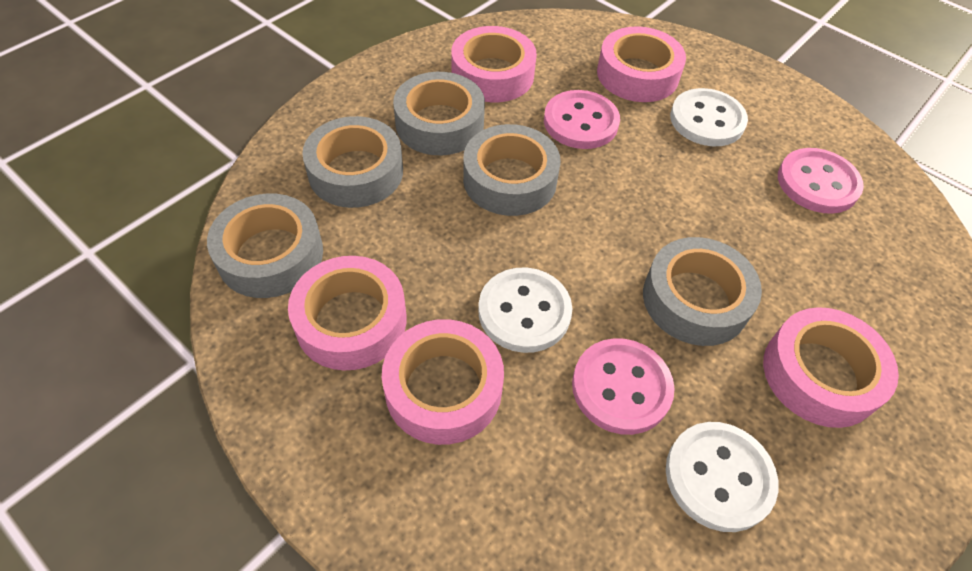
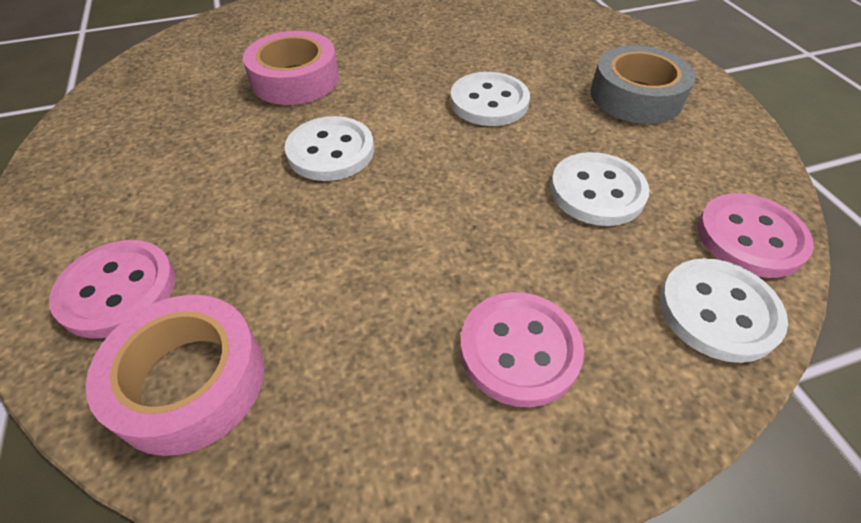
grey tape: [207,193,323,298] [302,116,403,208] [393,72,485,155] [463,124,561,216] [643,237,762,346] = 5 -> [590,45,695,124] = 1
pink tape: [288,256,407,370] [382,319,504,445] [451,26,537,102] [597,26,686,102] [763,307,899,428] = 5 -> [86,295,264,456] [243,31,339,105] = 2
white button: [478,268,572,353] [666,422,778,532] [670,88,748,146] = 3 -> [285,116,374,181] [450,72,530,126] [550,152,649,226] [659,258,788,363] = 4

